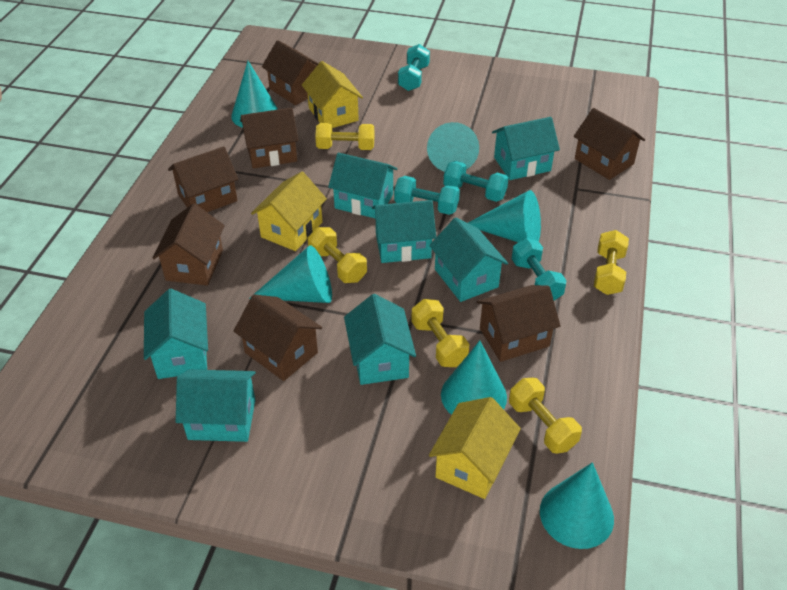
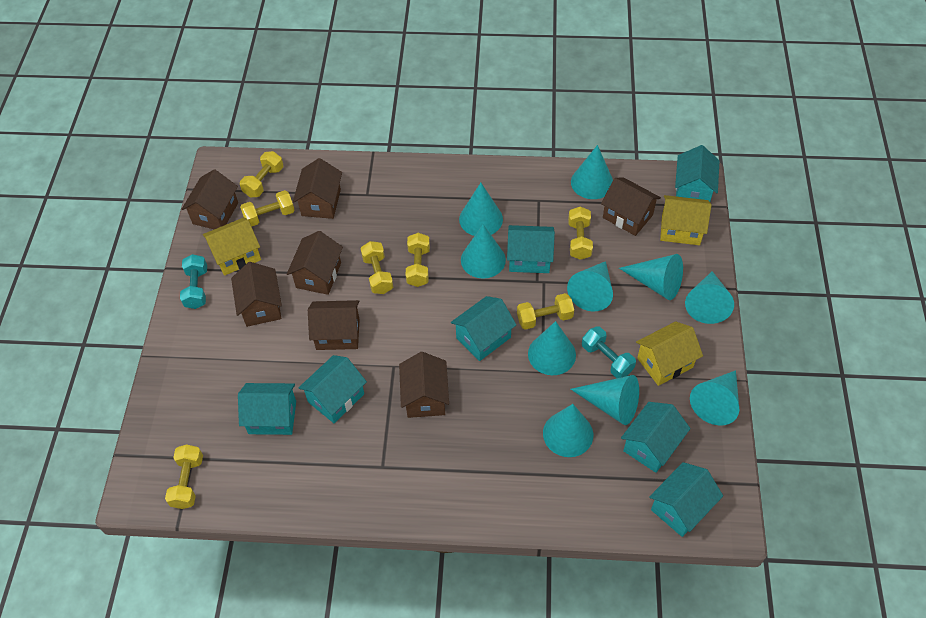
turquoise cone: [231,61,278,128] [249,245,332,303] [427,122,479,172] [441,341,507,415] [468,190,541,242] [540,462,614,549] = 6 -> [459,183,503,236] [461,224,506,279] [528,321,576,375] [543,404,593,457] [567,261,613,312] [571,145,613,199] [571,375,639,425] [619,254,683,300] [685,271,734,324] [690,370,739,426] = 10
turquoise dumbbell: [394,176,460,215] [398,44,430,91] [443,161,509,202] [512,238,567,300] = 4 -> [180,254,207,309] [582,326,636,378] = 2
yellow dumbbell: [308,227,367,283] [315,123,374,150] [411,299,469,367] [509,378,582,454] [594,230,629,295] = 5 -> [165,444,203,509] [240,151,283,197] [240,190,295,227] [361,241,393,294] [406,233,430,287] [517,293,574,330] [568,207,593,260] = 7

